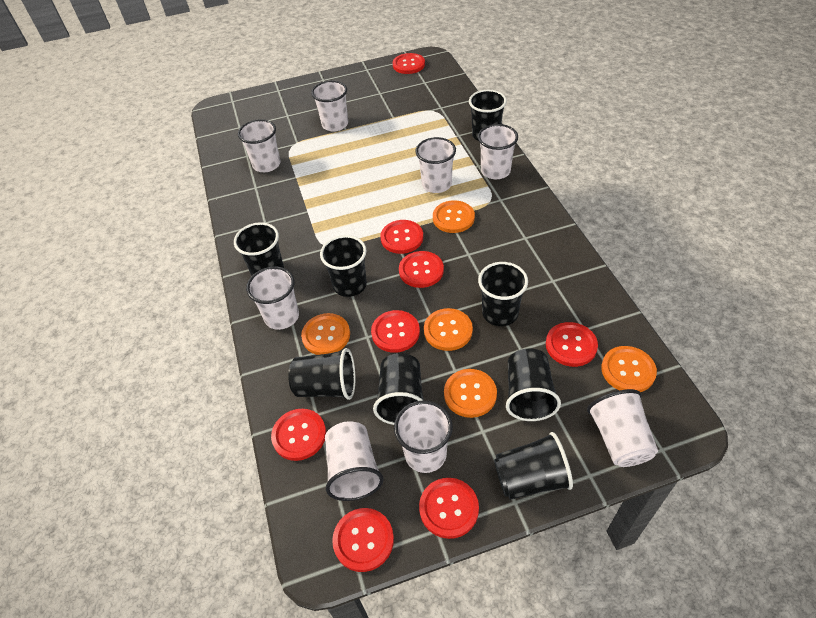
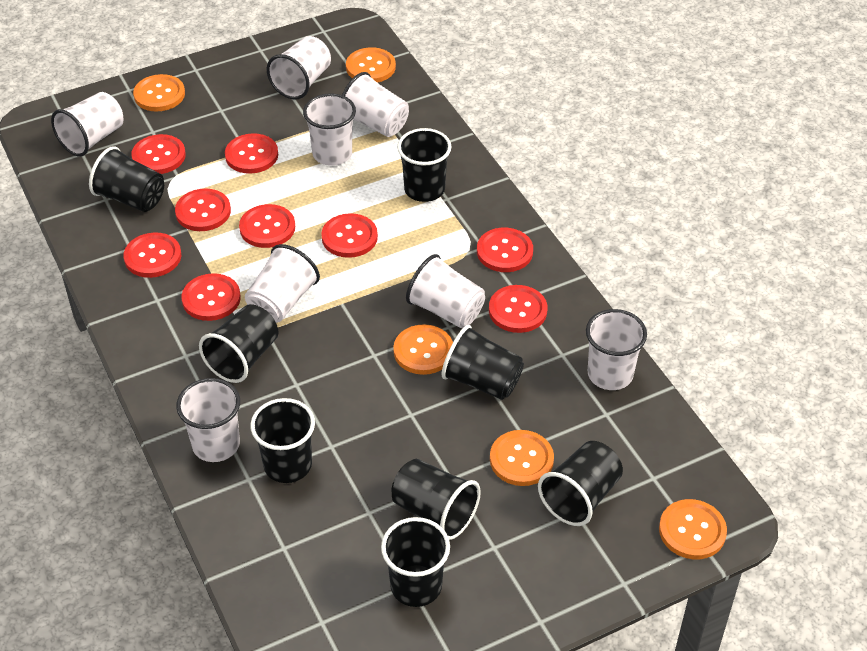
red button: [271,409,326,461] [332,508,394,572] [371,310,420,353] [380,220,423,254] [393,53,425,74] [399,251,444,288] [419,478,479,539] [546,322,598,367] = 8 -> [123,233,181,278] [131,134,186,174] [175,189,231,231] [181,273,241,321] [225,133,278,174] [239,204,295,248] [321,213,378,258] [477,228,533,272] [489,285,547,333] = 9

